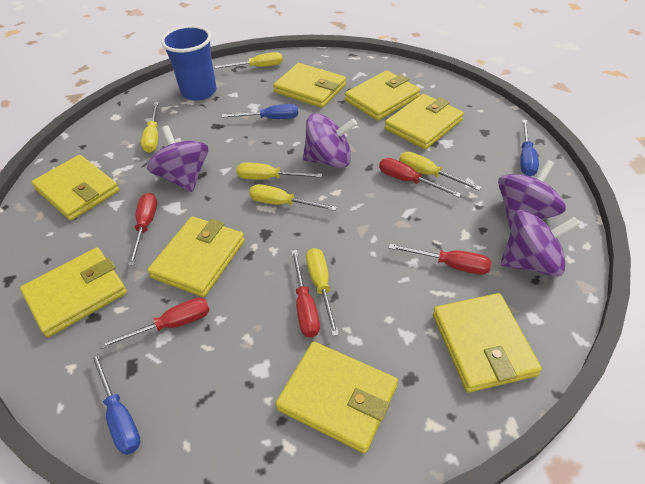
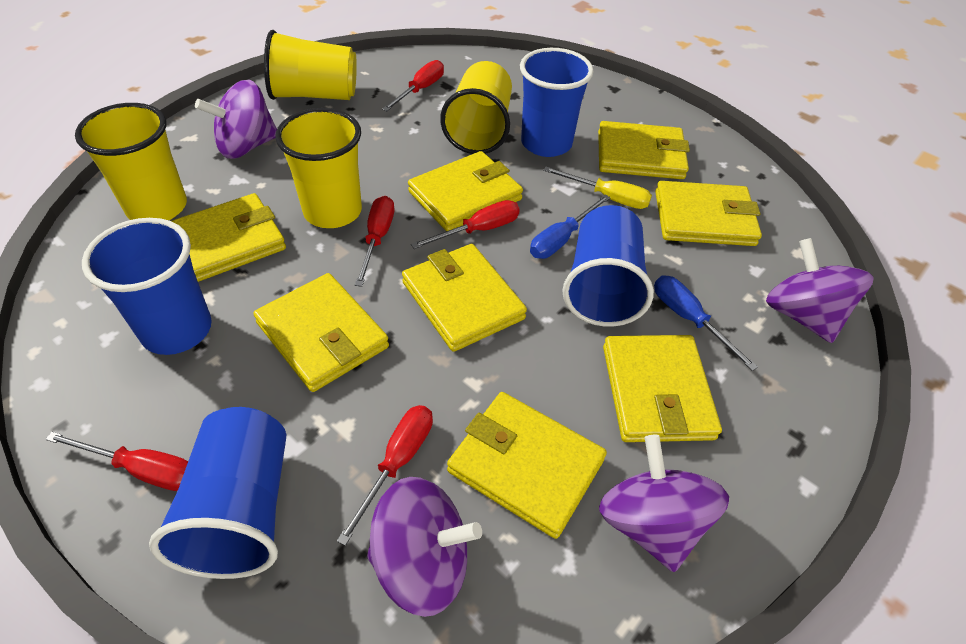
blue cup: [161,25,216,101] = 1 -> [82,218,212,355] [149,407,287,579] [520,48,594,157] [562,205,654,327] = 4
blue screwdriver: [90,352,141,455] [222,104,298,119] [520,120,539,176] = 3 -> [530,194,611,259] [654,275,758,371] = 2
yellow cup: none = 0 -> [75,103,187,220] [264,30,357,100] [275,108,362,228] [440,61,512,154] = 4
yellow screwdriver: [141,102,159,153] [214,52,283,69] [236,162,322,180] [249,184,337,211] [306,248,339,336] [399,152,482,190] = 6 -> [543,167,652,209] = 1

